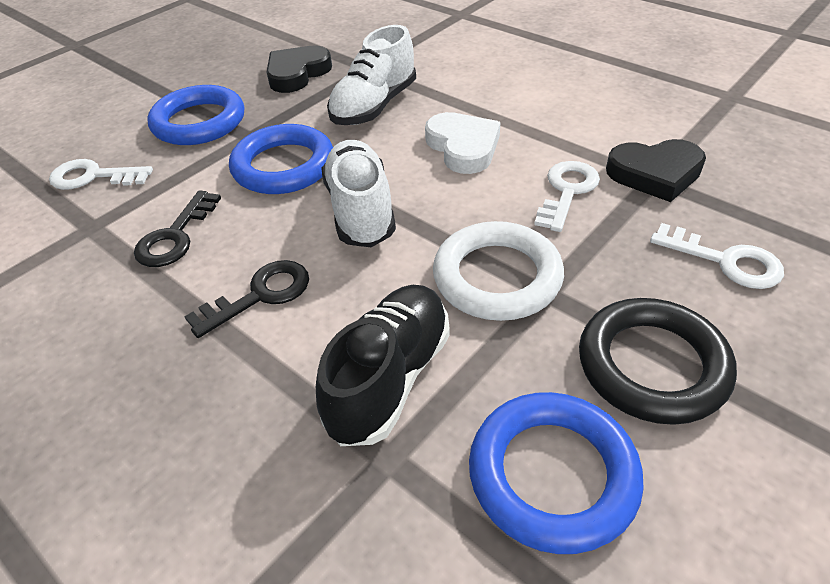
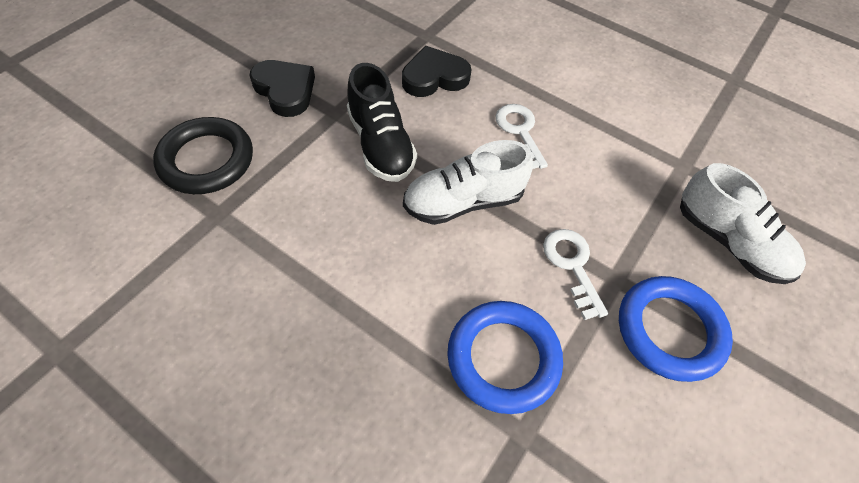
black key: [134,190,221,267] [184,260,309,338] = 2 -> none = 0
blue ring: [147,85,244,145] [229,124,333,194] [469,392,644,554] = 3 -> [447,301,563,414] [619,276,733,382] = 2
white heart: [425,112,501,174] = 1 -> none = 0
white key: [49,159,153,190] [534,161,600,232] [650,223,784,289] = 3 -> [495,104,548,169] [543,229,608,320] = 2
white ring: [433,221,564,321] = 1 -> none = 0

